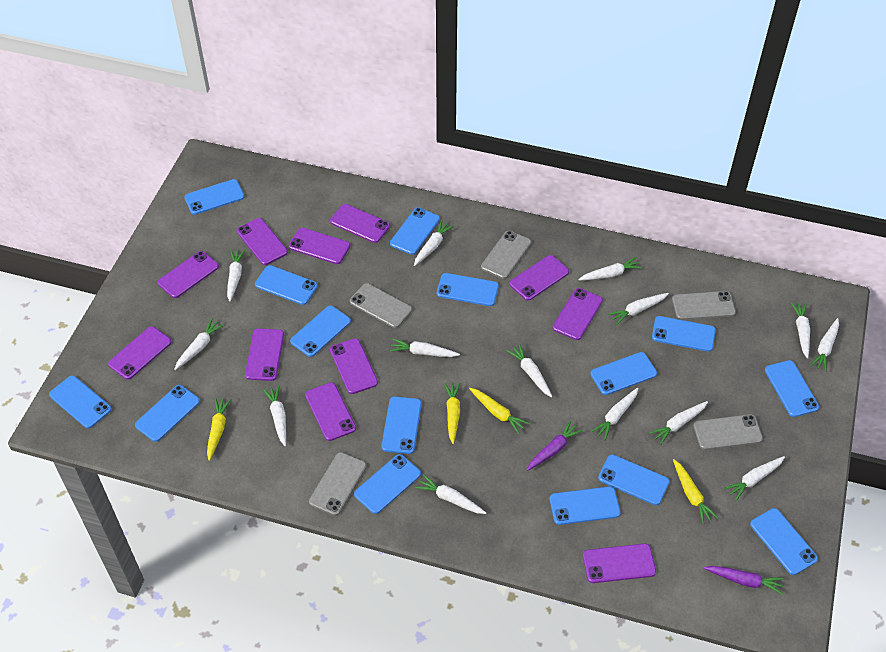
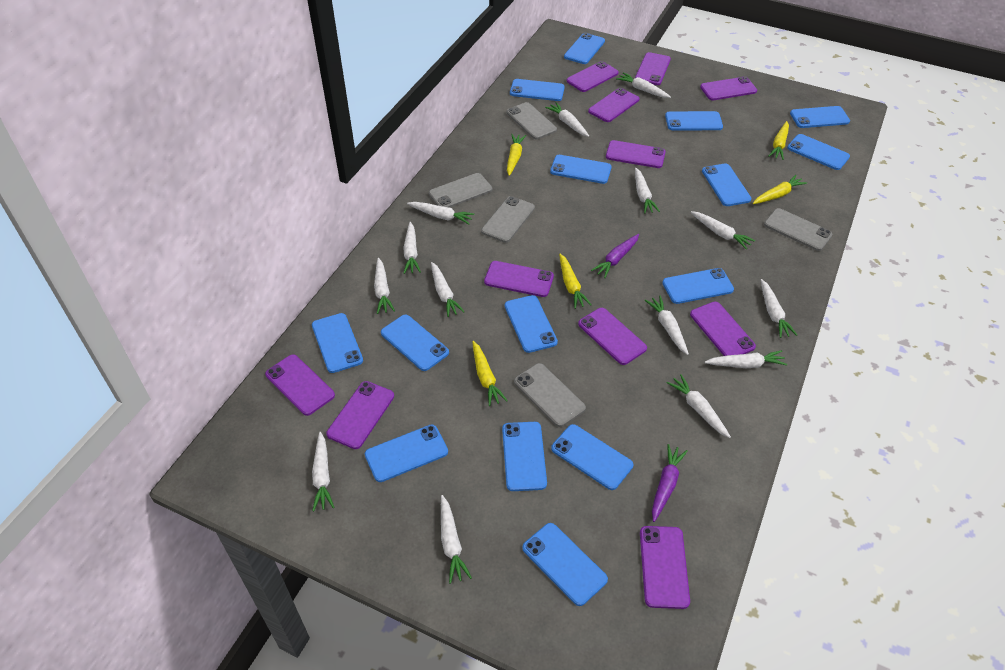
yellow carrot: [207,398,231,461] [444,382,460,444] [469,388,529,434] [673,459,718,524] = 4 -> [472,341,508,406] [507,134,526,176] [559,254,592,309] [753,175,807,204] [768,121,789,160] = 5

